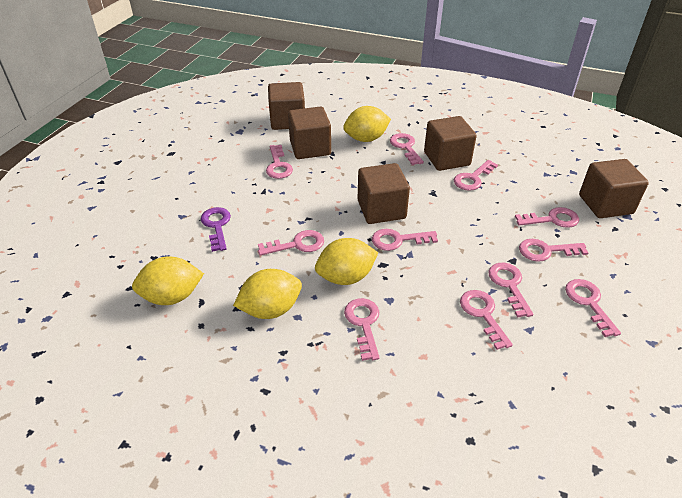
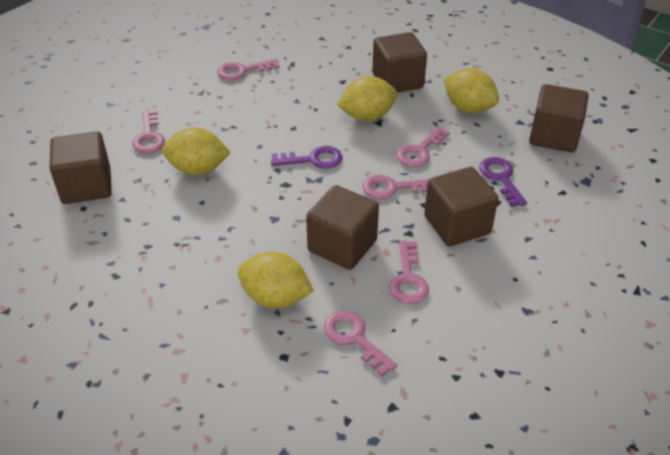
pink key: [258,230,324,256] [266,145,293,179] [344,298,380,361] [372,229,438,251] [390,133,424,165] [454,160,498,191] [460,290,513,350] [488,263,534,317] [515,207,579,228] [519,239,588,262] [565,279,621,337] = 11 -> [132,110,165,153] [217,59,279,80] [324,311,397,376] [363,175,429,199] [389,241,429,304] [397,127,450,167] = 6
purple key: [201,207,231,252] = 1 -> [271,146,342,169] [479,157,527,207] = 2

